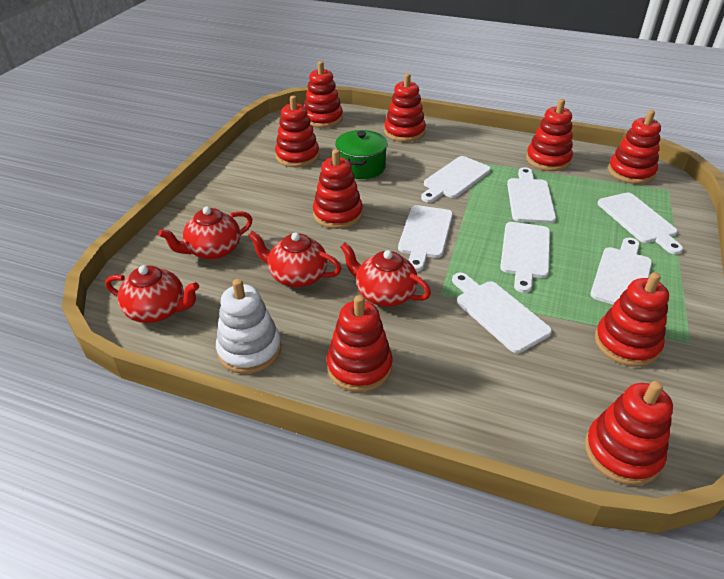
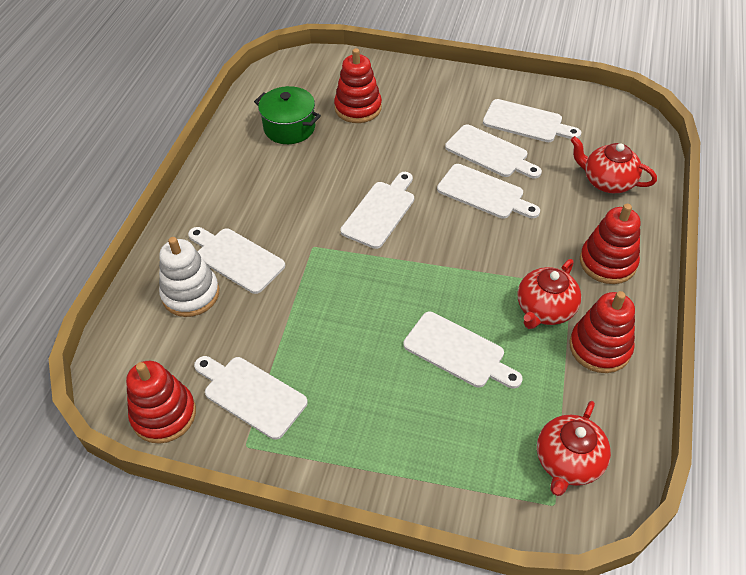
red stacking toy: [275,96,319,167] [304,61,343,128] [313,149,363,229] [326,295,393,392] [384,73,426,142] [526,99,573,171] [585,381,673,485] [595,272,669,367] [608,110,661,184] = 9 -> [126,361,196,444] [334,48,382,123] [569,291,635,373] [580,204,641,284] = 4
red teapot: [105,265,199,323] [158,206,253,260] [248,231,342,288] [340,243,431,307] = 4 -> [517,259,581,329] [537,401,611,496] [570,136,657,193] = 3

